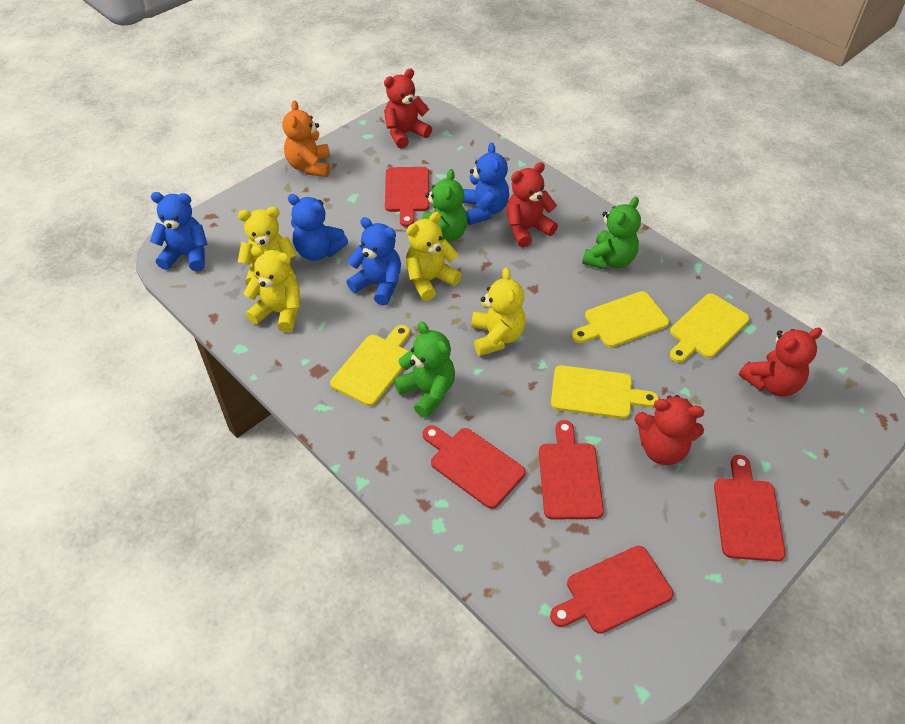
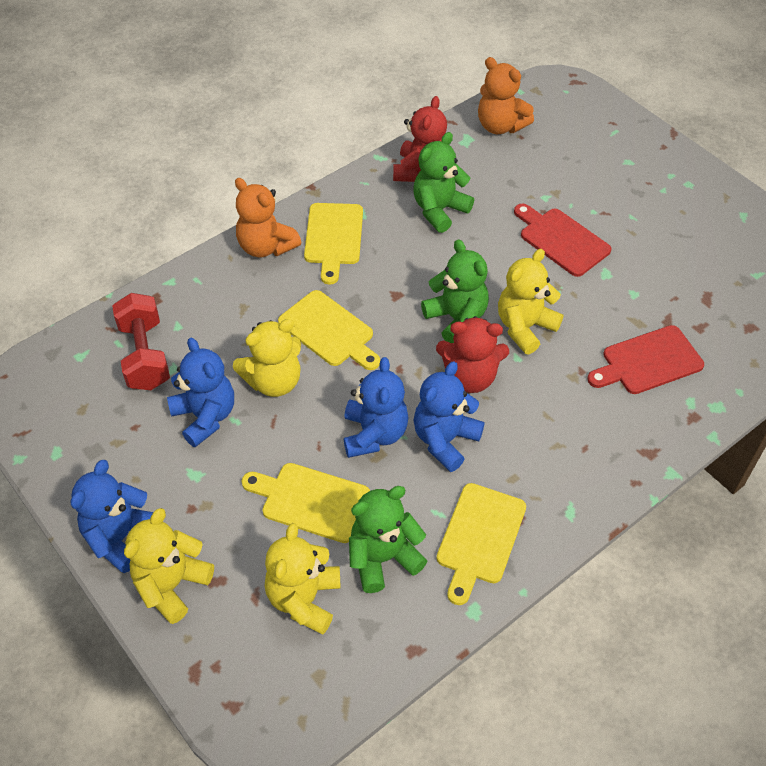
orange teddy bear: [282,101,330,177] = 1 -> [235,178,301,257] [478,57,534,134] = 2
red cutting board: [385,167,430,227] [423,425,526,509] [539,420,604,520] [550,546,673,634] [714,455,786,562] = 5 -> [514,203,612,277] [587,325,704,394] = 2
red dumbbell: none = 0 -> [112,293,170,390] = 1
red teddy bear: [384,69,432,148] [506,162,558,247] [635,395,704,465] [739,328,822,397] = 4 -> [393,96,447,182] [436,316,509,393] = 2

